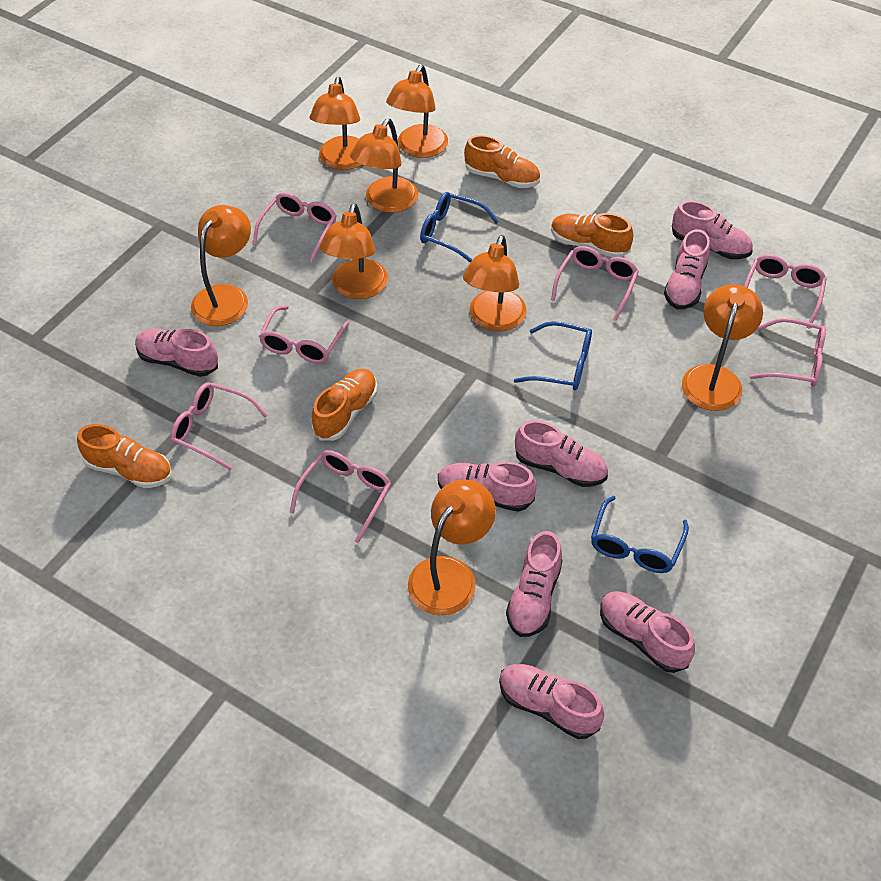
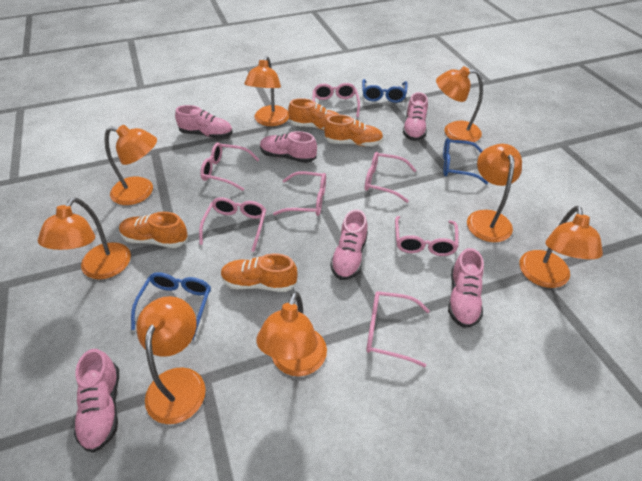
pink shoe: [135,329,218,377] [438,461,536,512] [499,664,604,739] [506,531,563,637] [515,420,608,487] [600,591,695,673] [664,229,710,309] [672,201,753,259] = 8 -> [74,349,119,453] [175,105,233,139] [260,131,317,163] [330,209,368,280] [403,92,428,141] [448,248,484,328] = 6

